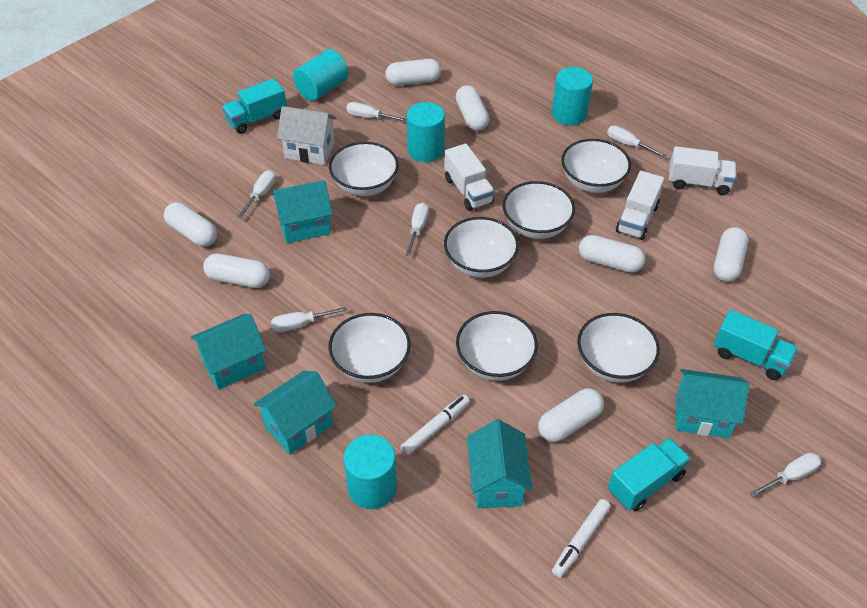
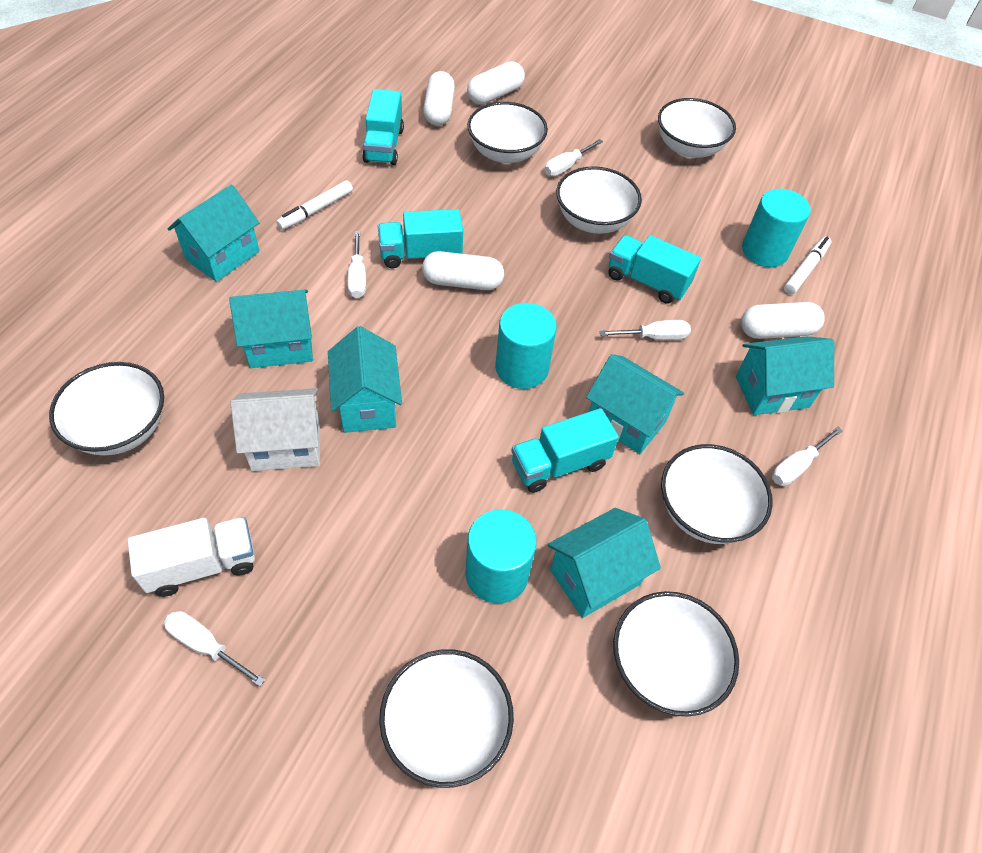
turquoise cylinder: [293,49,348,101] [344,435,397,509] [407,102,445,162] [552,67,593,125] = 4 -> [465,509,536,603] [495,303,557,389] [742,189,811,267] = 3
turquoise house: [191,314,266,390] [254,371,337,454] [272,180,332,243] [467,419,533,508] [676,369,749,438] = 5 -> [168,184,260,282] [229,290,313,368] [328,326,402,433] [547,508,661,618] [586,354,684,454] [736,336,834,415] = 6
turquoise truck: [222,78,287,134] [608,438,691,511] [714,310,798,380] = 3 -> [362,89,404,165] [378,209,463,268] [511,408,619,493] [608,235,701,304] = 4
white capsule: [164,202,217,247] [203,254,270,288] [386,59,441,86] [456,85,489,131] [538,388,604,442] [579,235,645,273] [714,227,748,282] = 7 -> [422,251,504,290] [423,71,455,126] [467,61,525,105] [741,302,825,339] = 4
white screwdriver: [237,170,276,218] [271,307,347,332] [346,102,407,122] [406,203,429,256] [607,126,666,158] [750,453,821,497] = 6 -> [164,611,265,687] [347,231,366,298] [544,139,603,176] [599,320,691,340] [772,427,843,486] = 5
white truck: [444,144,495,211] [616,171,664,240] [669,146,736,195] = 3 -> [128,517,255,597] = 1

